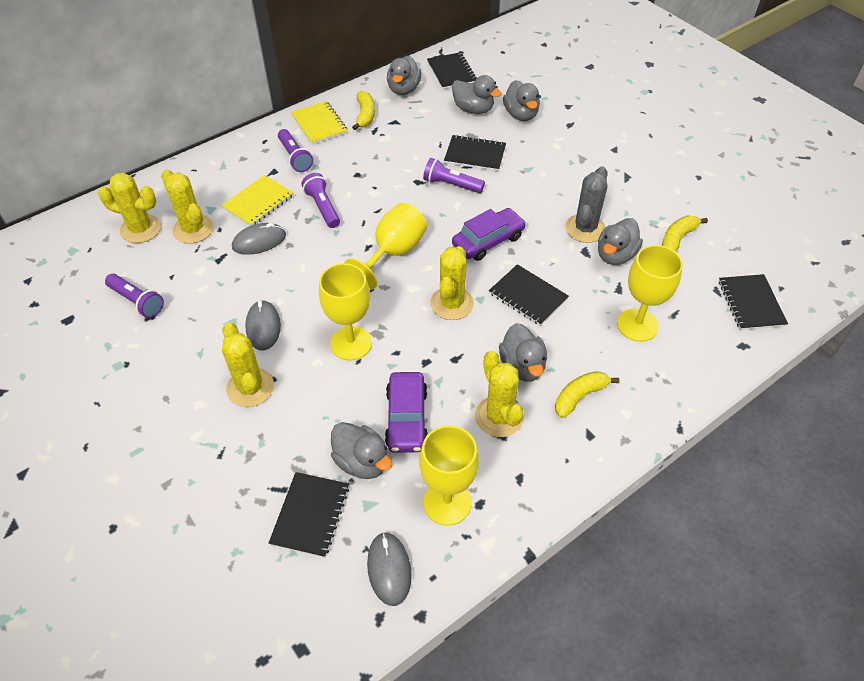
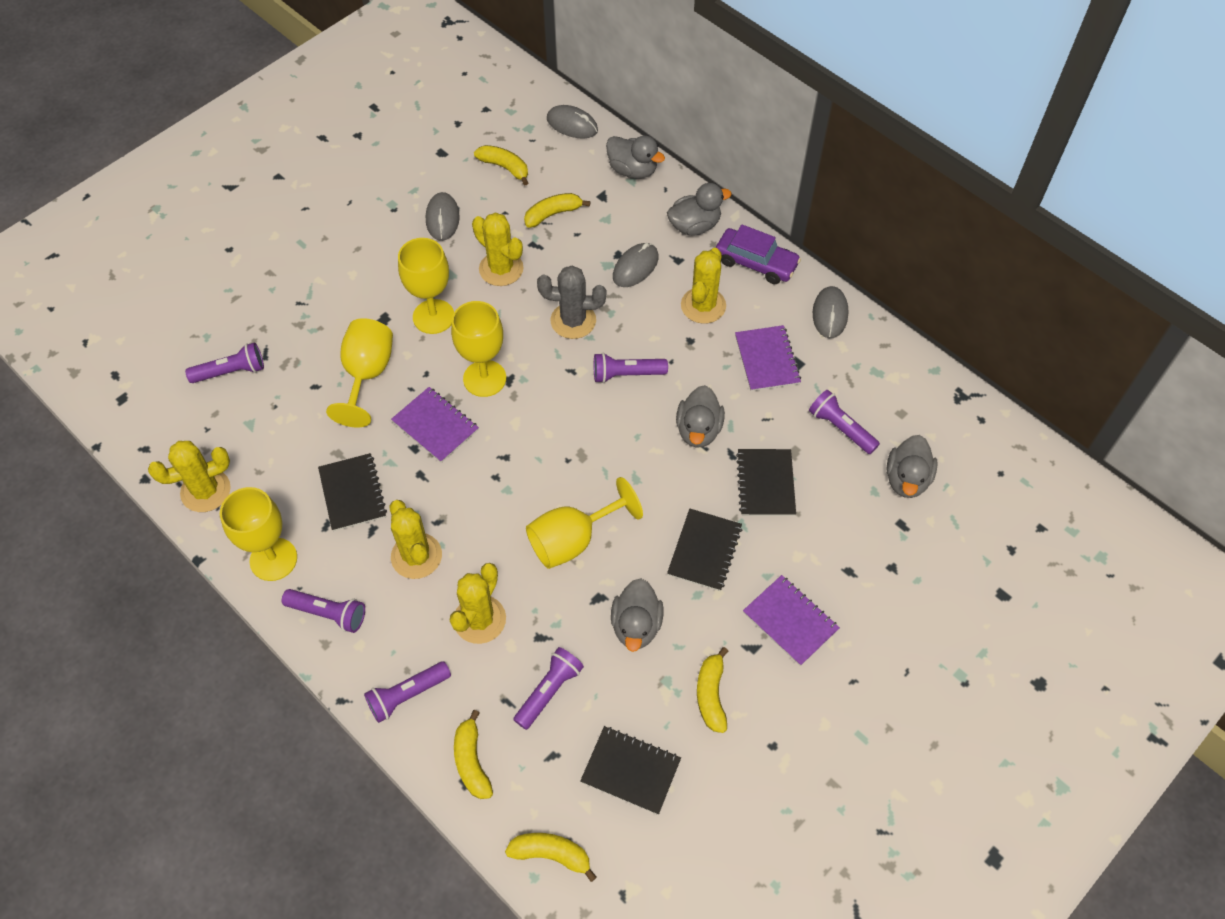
black notebook: [269,472,349,558] [427,52,477,89] [444,135,506,171] [489,264,569,326] [719,274,788,330] = 5 -> [318,453,387,531] [580,726,681,815] [667,509,742,591] [736,449,796,516] = 4
grey duck: [331,422,392,479] [387,56,422,95] [452,75,502,114] [499,323,547,382] [503,80,540,121] [598,218,643,265] = 6 -> [606,136,665,179] [611,578,664,652] [667,183,732,236] [676,385,725,448] [886,435,938,498] = 5
grey mouse: [232,223,286,255] [245,300,281,351] [367,532,412,606] = 3 -> [426,192,460,241] [547,105,598,139] [613,243,659,287] [813,286,848,338] = 4
purple car: [385,372,428,453] [452,208,526,261] = 2 -> [716,224,801,284] = 1
purple flashlight: [105,274,164,318] [278,129,313,172] [302,173,340,228] [423,158,485,193] = 4 -> [185,343,264,383] [282,589,365,633] [364,661,451,723] [513,647,584,730] [594,353,668,383] [809,390,880,454] = 6
purple notebook: none = 0 -> [391,387,479,463] [735,325,801,391] [743,575,840,666] = 3
yellow banana: [352,91,375,130] [555,371,619,418] [662,215,708,252] = 3 -> [454,710,493,799] [474,145,528,186] [505,833,597,882] [524,193,590,228] [697,647,728,733] = 5
yellow goblet: [319,263,372,361] [344,203,427,290] [419,425,479,525] [617,245,683,342] = 4 -> [220,487,297,581] [326,318,393,427] [398,238,454,334] [451,301,506,397] [526,477,643,569] = 5
yellow notebook: [221,175,294,226] [291,101,348,144] = 2 -> none = 0

